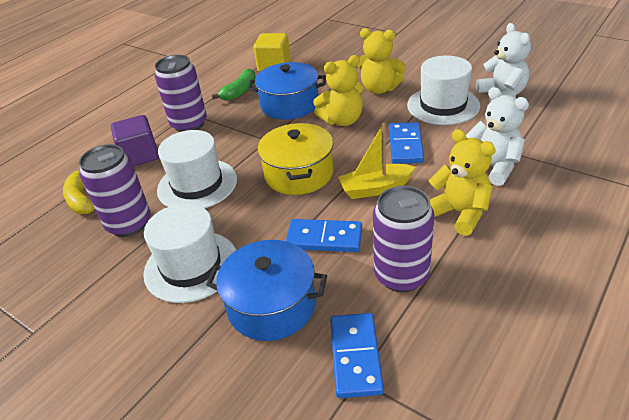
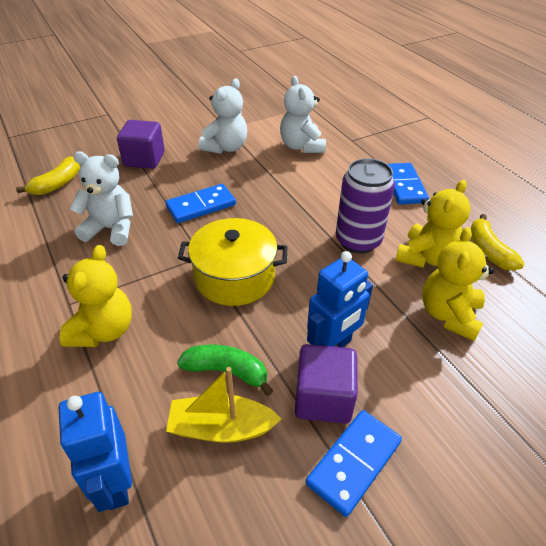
blue pot: [206,240,327,341] [248,62,326,120] = 2 -> none = 0
blue robot: none = 0 -> [59,392,132,512] [307,251,373,347] = 2
purple can: [79,144,151,237] [155,55,207,132] [373,186,434,292] = 3 -> [336,158,395,254] = 1
purple cube: [111,115,159,166] = 1 -> [117,120,165,169] [295,344,358,424] = 2
white hat: [143,203,236,303] [157,130,237,208] [407,55,480,125] = 3 -> none = 0
white teddy bear: [466,87,529,186] [476,23,531,103] = 2 -> [70,151,133,246] [198,78,247,154] [280,76,326,153] = 3
yellow banana: [63,171,94,214] = 1 -> [16,156,80,195] [471,214,524,271] = 2
yellow cube: [253,33,291,72] = 1 -> none = 0

